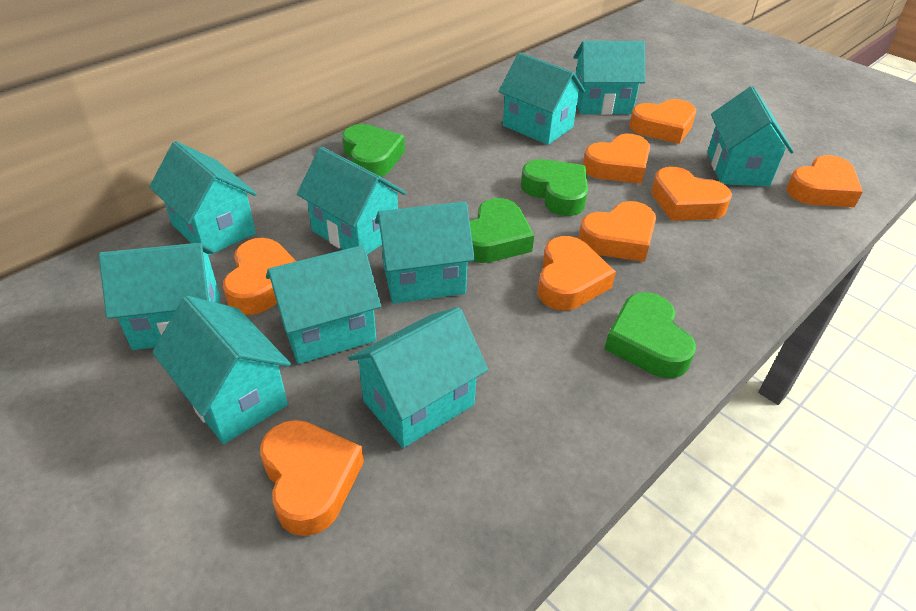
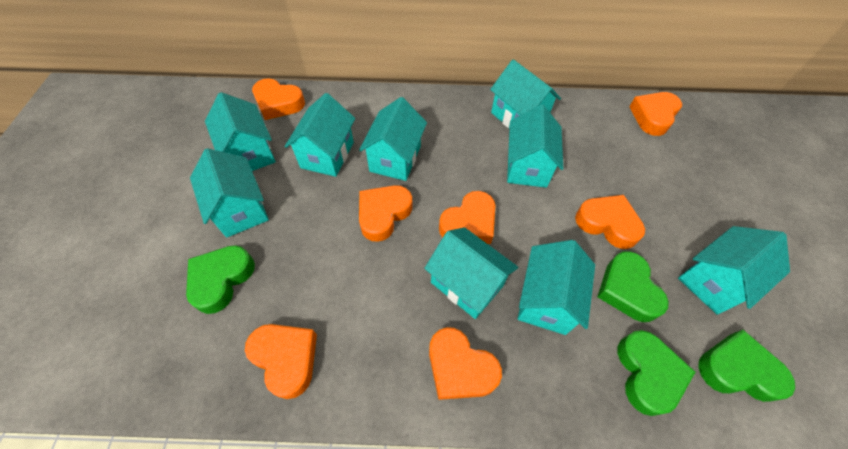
orange heart: [223,238,296,315] [260,420,364,536] [538,236,616,310] [578,201,656,262] [583,134,650,184] [629,99,696,144] [651,167,732,221] [787,155,863,207] = 8 -> [245,324,317,399] [252,78,305,120] [359,185,412,242] [429,327,502,400] [439,191,496,244] [575,195,645,249] [629,92,682,136] = 7
turquoise house: [99,243,220,350] [149,141,257,256] [152,296,291,444] [266,245,381,364] [297,146,406,255] [348,307,488,448] [375,201,475,304] [499,52,585,145] [573,41,645,115] [707,86,794,186] = 10 -> [190,148,269,238] [205,92,276,171] [284,93,355,177] [359,97,427,181] [424,227,518,319] [490,59,561,129] [507,104,563,188] [518,240,595,335] [678,226,790,315] = 9

